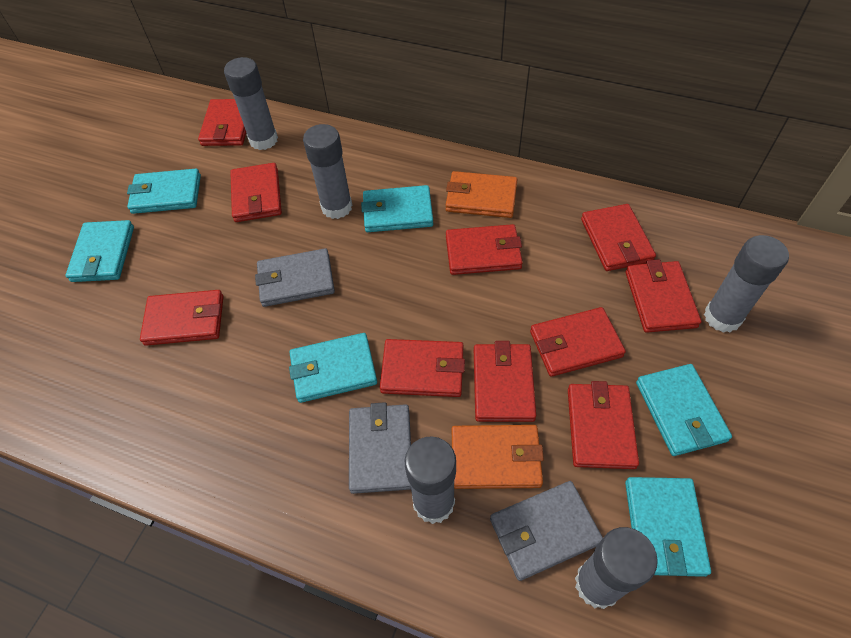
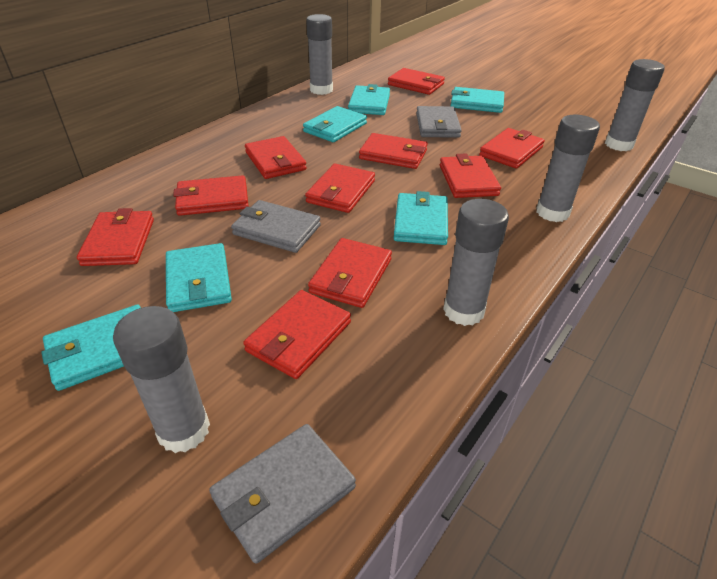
orange wallet: [446,171,518,218] [452,425,544,489] = 2 -> none = 0

